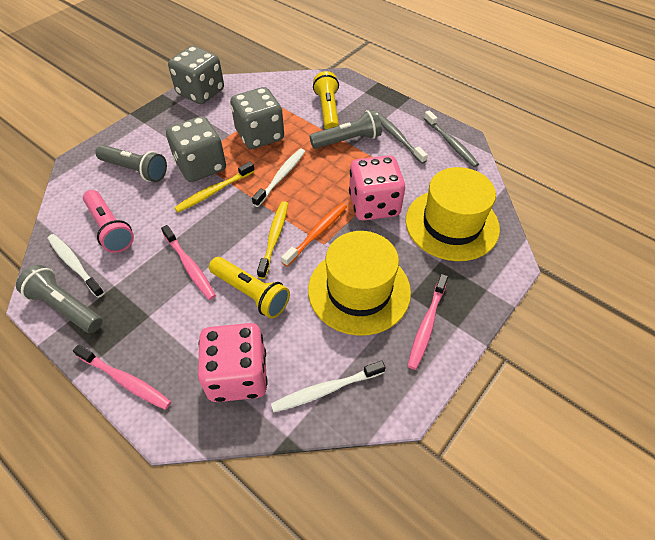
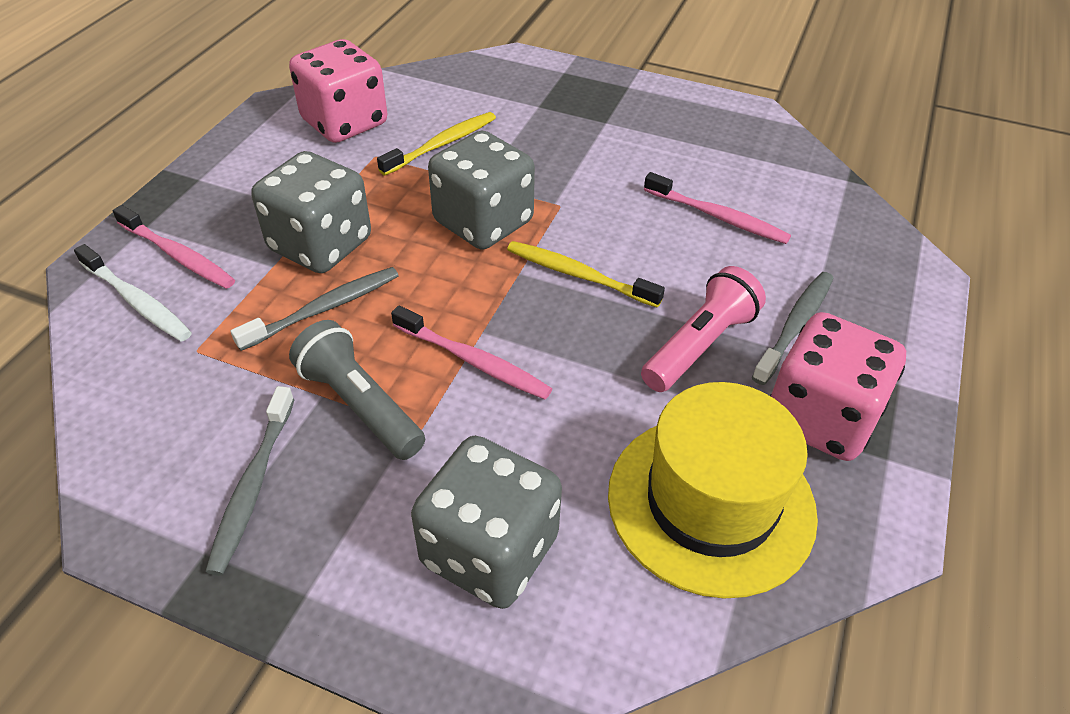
grey flashlight: [16,265,102,333] [95,145,167,182] [309,109,382,149] = 3 -> [289,320,425,460] = 1
grey toothbrush: [378,113,428,164] [424,110,479,167] = 2 -> [205,386,294,576] [230,267,399,351] [752,272,834,385] = 3
orange toothbrush: [281,203,347,267] = 1 -> none = 0
white toothbrush: [47,234,105,298] [252,149,305,207] [271,361,386,412] = 3 -> [74,244,192,342] = 1
yellow flashlight: [209,257,290,319] [313,71,339,130] = 2 -> none = 0
yellow hat: [308,231,411,336] [406,167,500,261] = 2 -> [608,382,818,599] = 1

